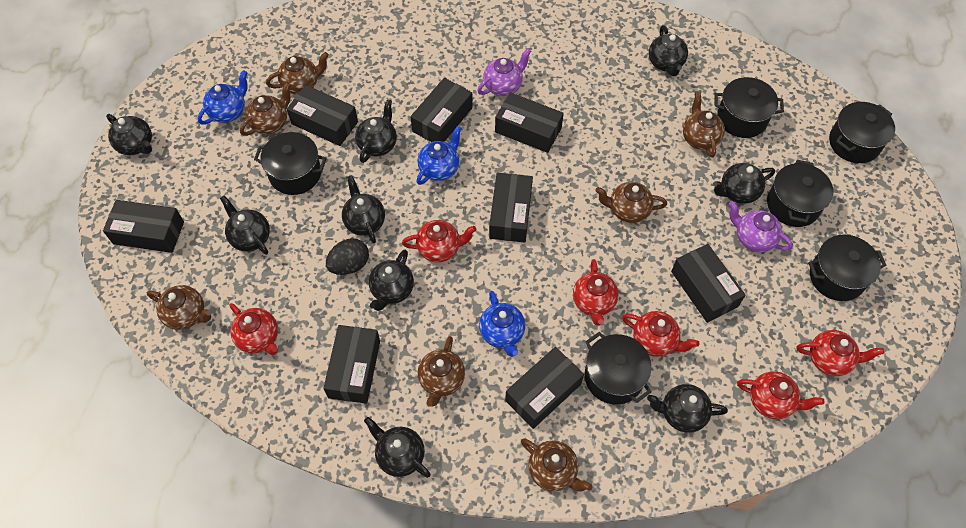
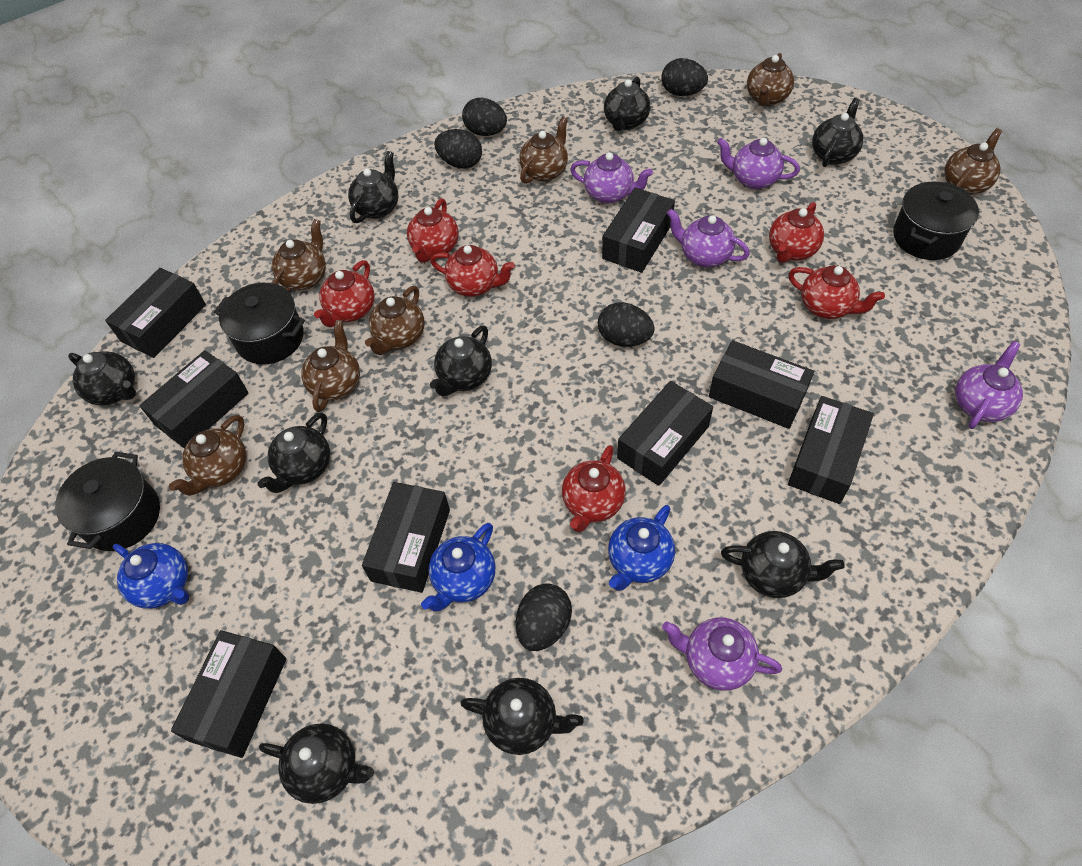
black egg: [326,238,369,275] = 1 -> [434,129,482,168] [462,98,507,136] [516,583,572,651] [598,302,655,347] [661,58,708,96] = 5
black pot: [254,132,327,195] [585,332,651,405] [714,77,784,138] [767,160,833,227] [808,235,887,301] [829,102,895,163] = 6 -> [55,452,160,551] [214,283,305,364] [893,182,979,260] = 3
purple teapot: [477,48,531,96] [729,201,793,252] = 2 -> [570,152,653,204] [662,617,782,691] [667,209,750,267] [717,138,800,189] [955,341,1023,429] = 5

